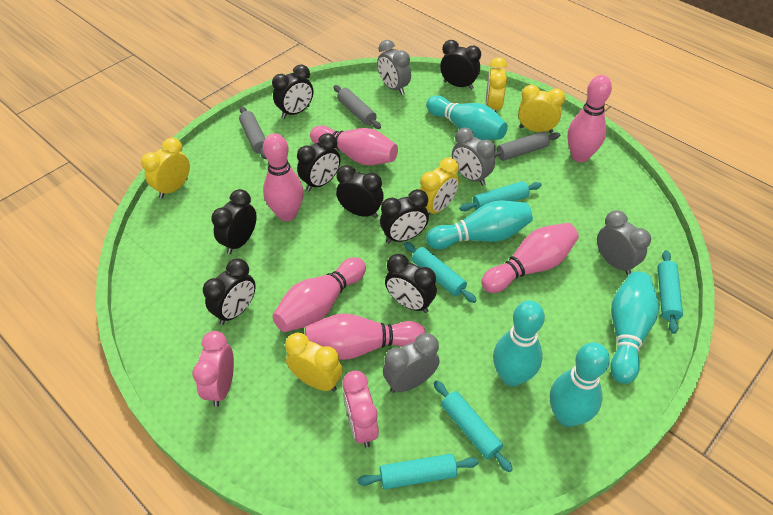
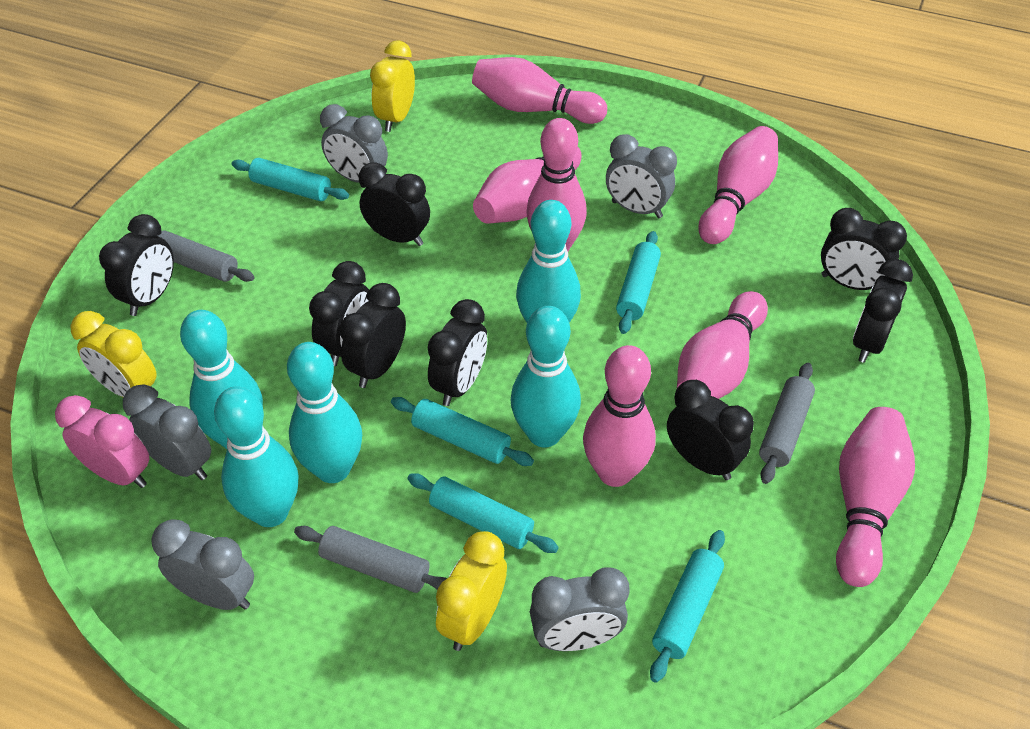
grey clock: [377,40,411,95] [383,333,439,393] [452,128,496,186] [597,210,651,275] = 4 -> [123,384,211,480] [151,519,254,610] [320,104,388,183] [530,567,630,651] [606,134,677,218] = 5
pink bowling pin: [263,133,304,221] [272,257,366,332] [305,313,426,360] [310,125,398,165] [481,223,579,293] [568,75,612,162] = 6 -> [472,57,607,124] [473,147,582,224] [526,118,587,251] [583,345,656,487] [677,291,768,399] [698,126,778,244] [836,407,915,587] = 7
pink clock: [192,331,234,407] [342,371,379,448] = 2 -> [55,395,149,488] = 1
yellow clock: [141,138,190,198] [285,333,343,392] [420,157,459,215] [486,57,507,112] [518,85,565,133] = 5 -> [71,311,157,398] [370,40,415,132] [436,531,507,651] = 3

